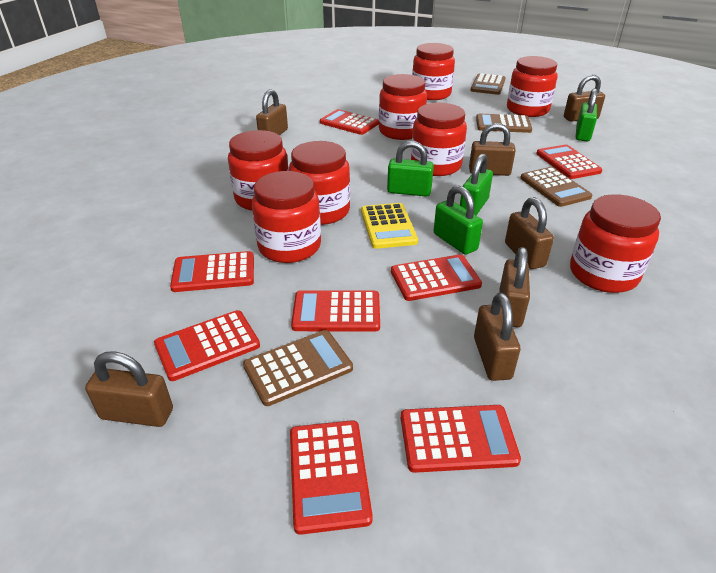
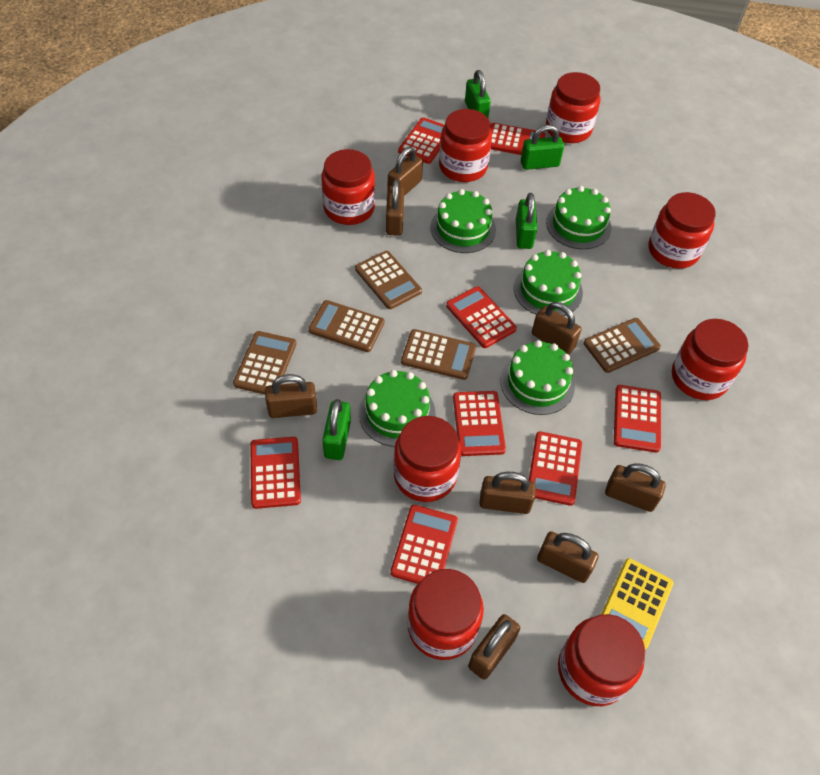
brown calculator: [243,330,353,406] [471,73,506,95] [476,113,532,133] [520,167,592,207] = 4 -> [233,331,296,394] [308,300,385,352] [355,251,422,309] [401,329,476,380] [584,318,661,373] = 5
brown padlock: [85,351,173,427] [256,89,288,135] [469,123,516,176] [474,293,520,381] [499,247,530,327] [505,197,554,269] [564,75,605,122] = 7 -> [265,374,317,418] [386,179,404,236] [387,147,423,196] [468,614,520,680] [479,472,536,514] [532,302,582,355] [537,531,598,583] [605,463,666,512] = 8
green cake: none = 0 -> [359,370,436,447] [431,189,496,253] [500,340,575,415] [514,250,583,316] [546,186,611,249] = 5

